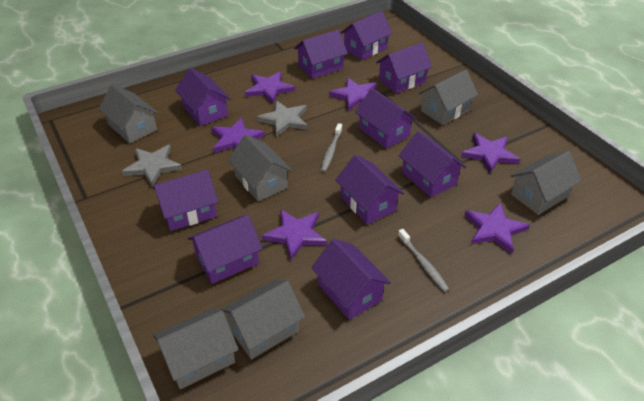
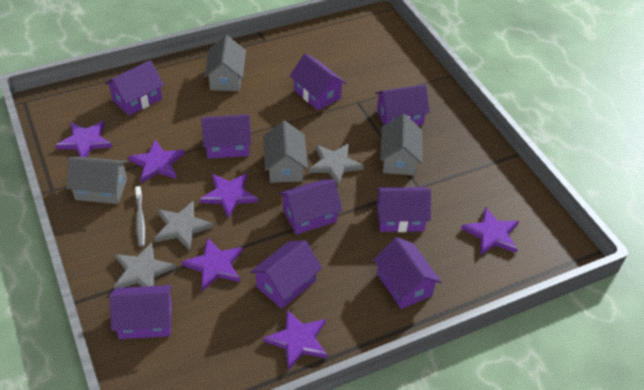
grey house: [99,84,158,144] [153,307,238,389] [220,280,305,359] [228,134,293,202] [418,70,478,125] [510,151,582,215] = 6 -> [67,157,128,204] [204,35,246,91] [263,121,308,183] [380,114,423,176] = 4
grey star: [122,145,182,187] [257,100,308,137] = 2 -> [114,242,176,289] [154,201,214,251] [309,143,364,186] = 3
grey toothbrush: [321,123,342,172] [398,229,450,292] = 2 -> [135,186,146,247] = 1
purple house: [153,170,218,231] [175,68,231,126] [188,215,262,284] [294,30,348,79] [311,239,391,320] [335,154,404,225] [341,11,393,60] [355,88,417,149] [376,43,432,93] [399,131,466,197] = 10 -> [105,60,164,116] [109,285,172,339] [201,114,252,159] [250,240,322,309] [279,179,342,235] [290,54,347,111] [373,237,442,309] [375,85,430,126] [376,187,431,232] = 9

